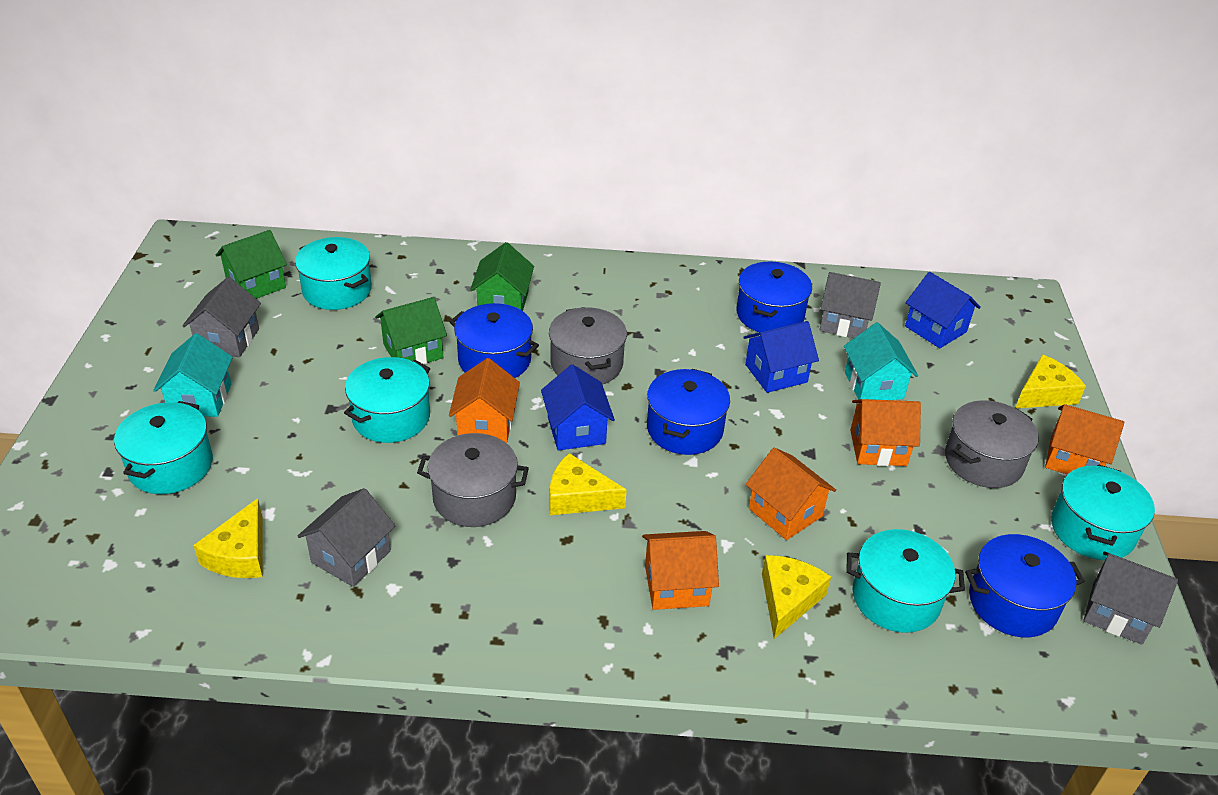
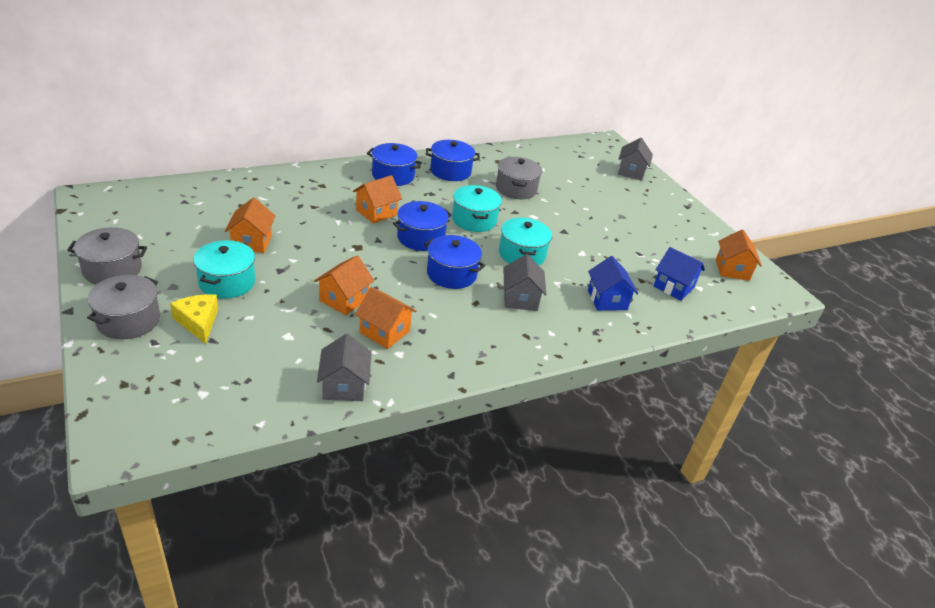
blue house: [541,364,615,451] [743,321,819,393] [905,272,981,348] = 3 -> [588,256,638,311] [654,247,705,301] = 2
green house: [216,230,287,299] [375,297,447,365] [470,242,534,311] = 3 -> none = 0
grey house: [182,277,261,357] [297,488,396,587] [820,272,881,338] [1083,551,1178,645] = 4 -> [317,334,372,401] [504,254,547,311] [618,138,653,181] = 3
turquoise house: [153,333,233,417] [844,322,918,400] = 2 -> none = 0
turquoise pot: [114,401,213,494] [295,237,372,310] [344,357,430,443] [846,529,965,633] [1051,465,1155,560] = 5 -> [193,240,255,299] [452,185,502,232] [499,218,552,265] = 3
yellow cheese: [193,498,263,578] [550,453,627,515] [762,555,831,639] [1015,354,1086,408] = 4 -> [170,294,218,344] = 1

